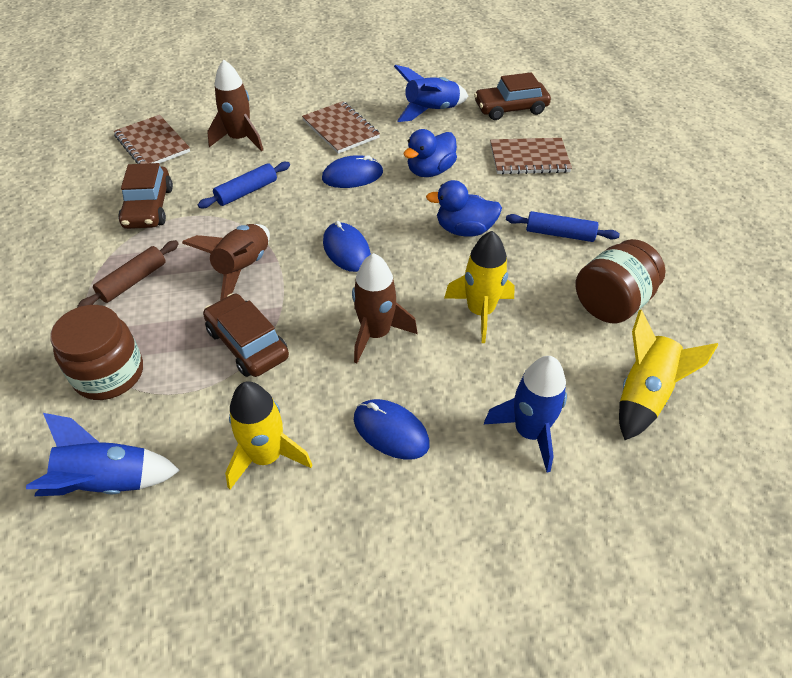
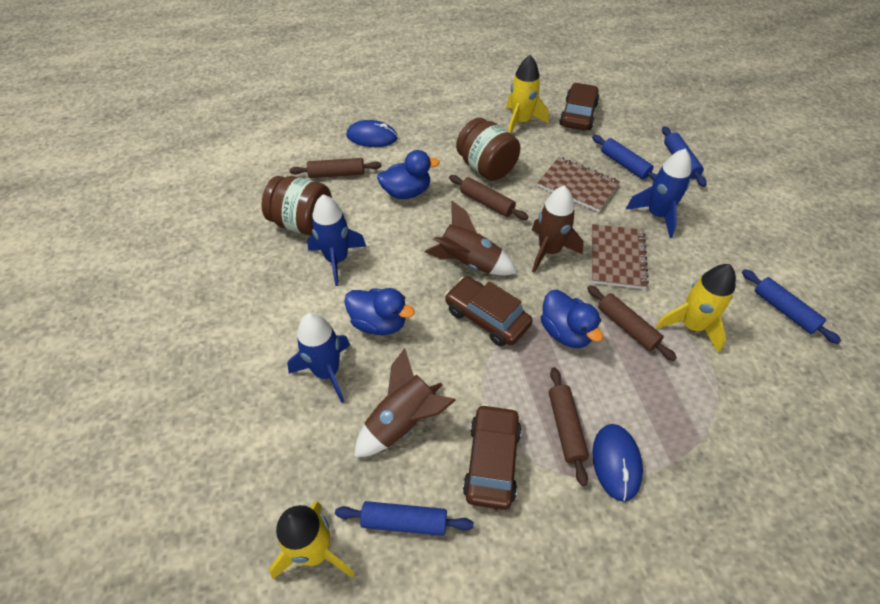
blue duck: [403,129,457,177] [426,180,502,237] = 2 -> [344,288,415,335] [377,150,440,199] [541,290,603,348] = 3
blue mouse: [322,155,383,188] [323,221,371,272] [354,399,430,460] = 3 -> [346,120,398,147] [592,424,643,502] = 2
blue rolling pin: [198,162,290,208] [506,211,620,242] = 2 -> [335,501,474,536] [592,135,657,181] [662,126,707,187] [742,269,841,344] = 4
brown notebook: [114,115,190,164] [302,101,380,154] [490,138,572,175] = 3 -> [538,157,620,212] [592,224,649,289] = 2
brown rolling pin: [77,240,179,308] = 1 -> [289,158,382,178] [449,175,528,220] [549,367,589,486] [587,285,677,361] = 4

